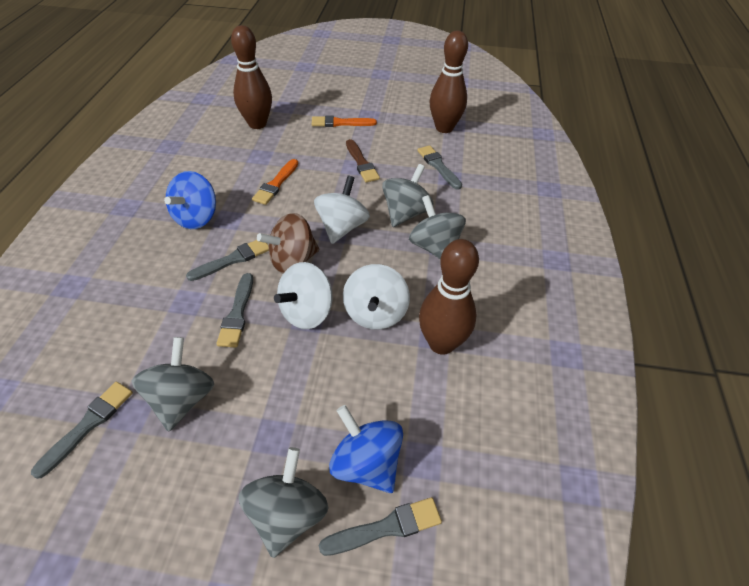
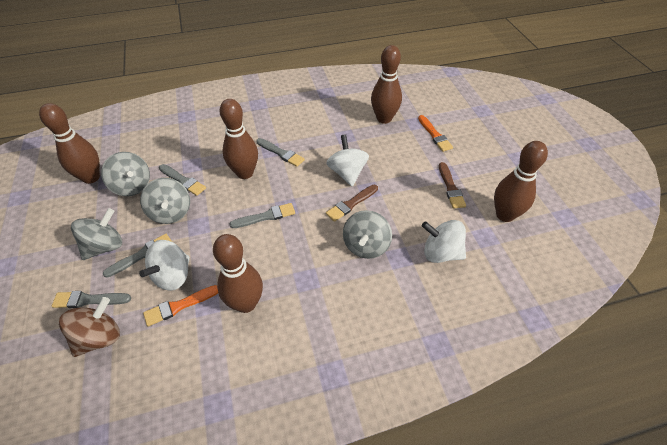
blue spinning top: [164,171,216,229] [329,405,403,493] = 2 -> none = 0
brown bowling pin: [231,25,272,129] [419,239,479,355] [429,31,468,133] = 3 -> [39,103,100,184] [213,234,263,313] [220,99,258,179] [371,45,402,124] [494,141,548,222] = 5
brown brush: [346,139,380,182] = 1 -> [326,185,378,222] [439,162,466,209] = 2

